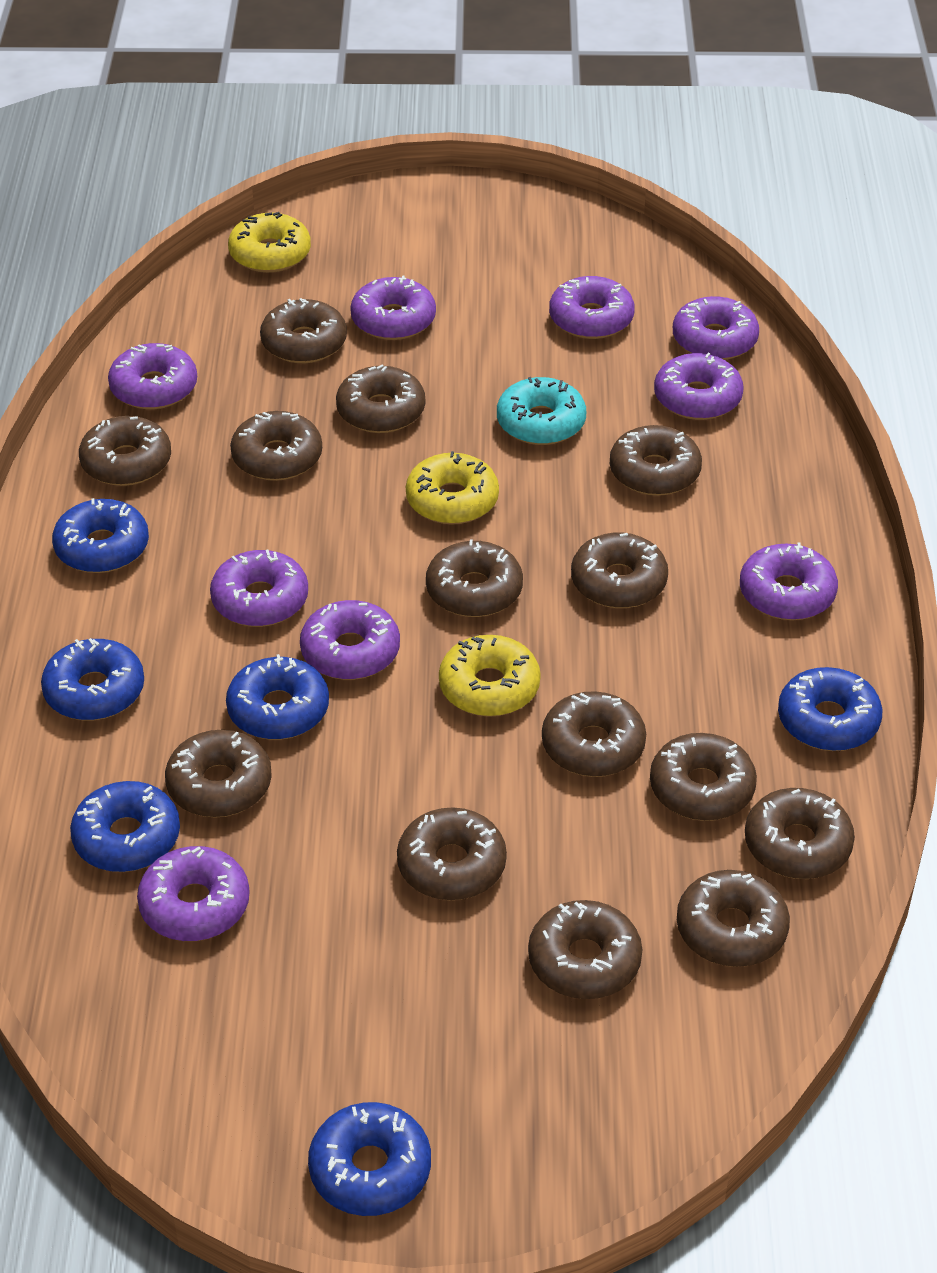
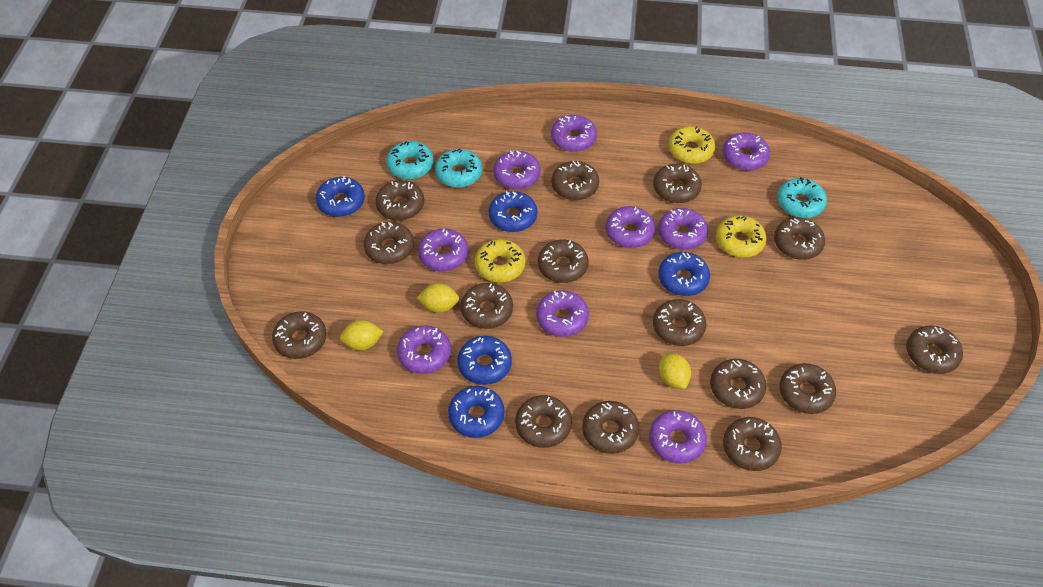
blue donut: [41,638,144,721] [52,498,149,573] [70,781,180,872] [226,654,329,740] [308,1102,431,1216] [778,667,883,751] = 6 -> [316,176,365,217] [448,386,504,438] [457,336,512,385] [489,191,538,232] [658,252,710,296] = 5
brown donut: [79,416,171,486] [165,730,272,818] [230,411,322,481] [260,298,347,363] [336,365,425,433] [397,808,507,900] [426,539,523,617] [528,900,642,999] [542,691,646,777] [571,532,668,608] [610,425,702,496] [650,733,757,821] [677,870,790,967] [745,788,855,879] = 14 -> [272,311,327,359] [364,222,414,264] [376,180,424,221] [461,283,513,329] [515,395,572,448] [538,239,588,283] [551,161,599,200] [582,401,639,454] [653,164,702,203] [653,299,706,346] [710,359,766,409] [723,417,782,471] [774,217,825,260] [779,363,836,414] [906,325,963,374] = 15
turquoise donut: [497,377,586,445] = 1 -> [386,141,434,179] [435,149,482,188] [777,177,827,218] = 3
yellow lemon: none = 0 -> [340,320,384,350] [417,283,459,313] [659,352,691,389] = 3

